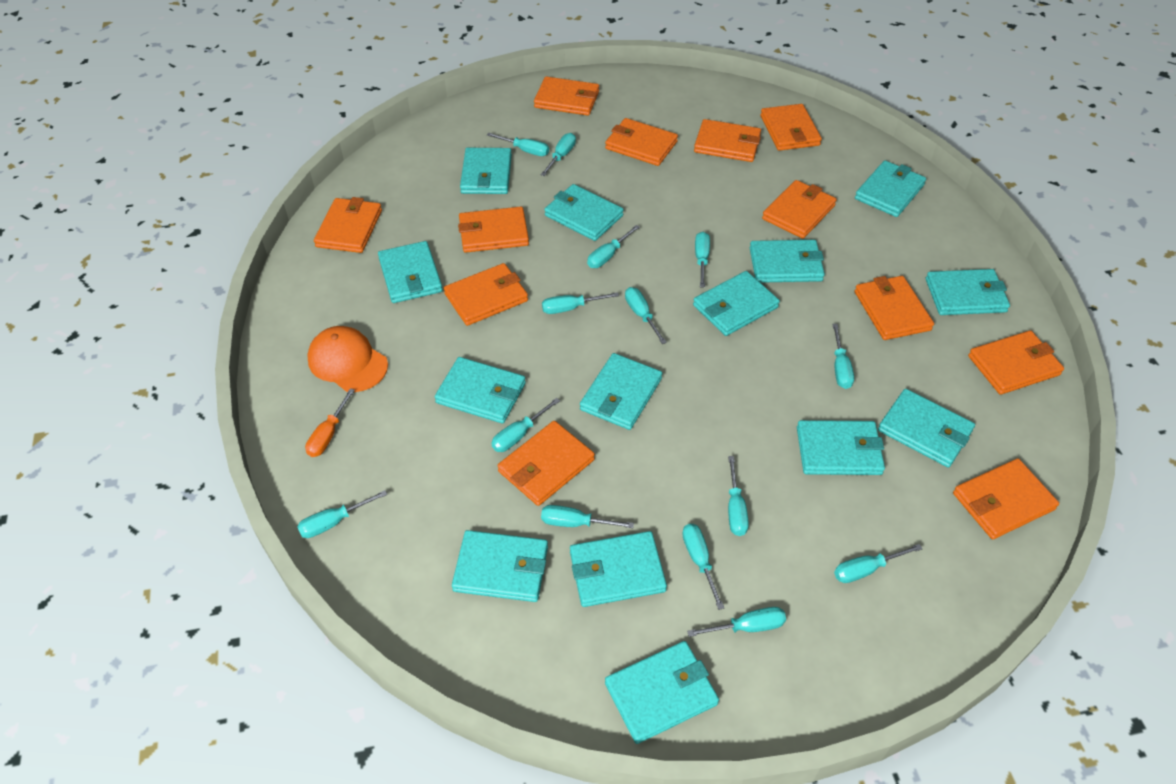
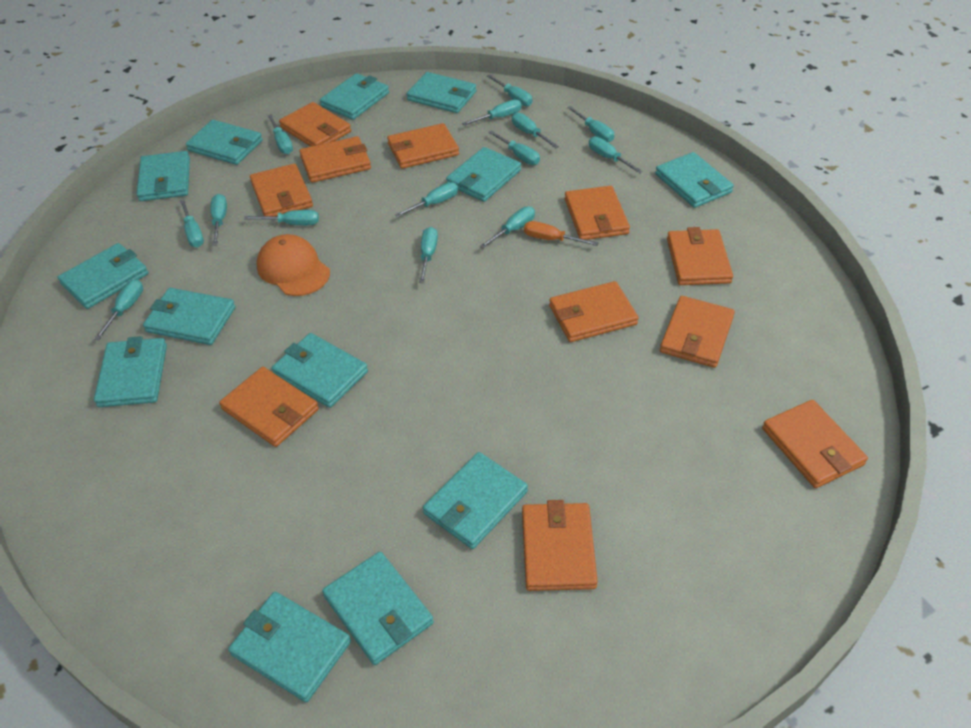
orange wallet: [314,197,382,253] [444,263,528,326] [458,207,529,253] [497,421,595,506] [534,76,599,116] [605,118,678,166] [694,119,761,162] [760,104,822,151] [762,180,837,239] [855,276,934,340] [953,458,1059,539] [968,330,1064,395] = 12 -> [219,367,319,447] [250,164,313,216] [279,102,351,147] [299,136,371,183] [387,123,459,169] [522,500,598,591] [549,281,638,342] [565,186,630,240] [660,296,735,368] [667,227,733,285] [762,400,868,488] = 11
turquoise wallet: [378,241,443,303] [435,357,526,424] [452,530,548,602] [460,148,512,194] [544,184,624,241] [570,531,667,607] [580,353,662,430] [605,641,719,744] [693,271,780,336] [750,240,825,283] [797,420,885,475] [855,160,926,217] [878,389,975,467] [926,269,1010,315] = 14 -> [58,243,148,309] [94,336,167,407] [137,151,190,201] [143,288,235,345] [186,120,263,165] [228,591,351,702] [272,333,368,408] [320,73,389,120] [322,552,434,665] [407,72,476,113] [423,452,528,549] [446,147,521,202] [655,152,734,208] = 13

